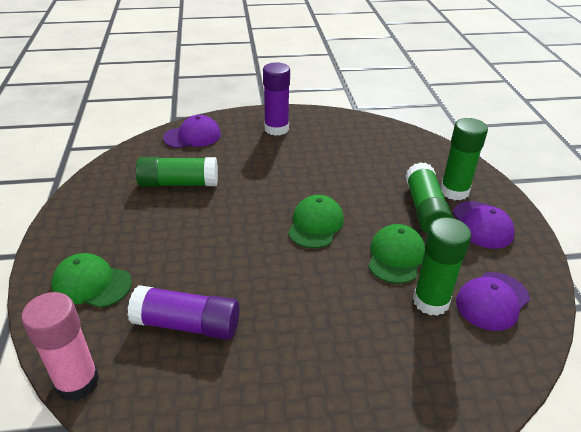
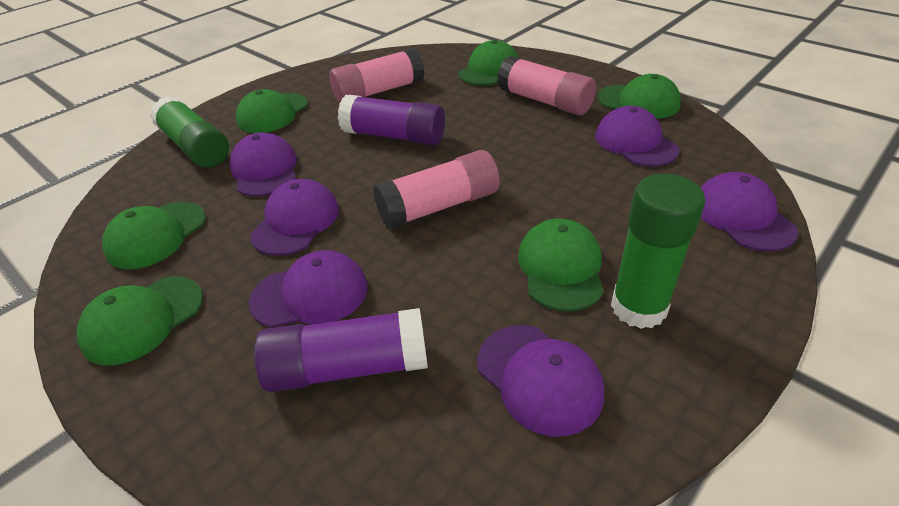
green cap: [52,253,132,308] [288,195,344,248] [368,224,425,284] = 3 -> [77,277,203,366] [102,202,206,269] [236,89,308,133] [458,40,519,86] [518,218,604,311] [597,74,681,119] = 6
green glue stick: [136,157,218,187] [405,162,453,233] [413,217,471,316] [440,118,488,200] = 4 -> [150,96,229,167] [611,174,705,329] = 2
pink glue stick: [22,292,99,401] = 1 -> [329,48,425,103] [373,150,500,229] [497,56,596,115] = 3
purple cap: [163,115,221,148] [453,201,515,249] [456,272,530,331] = 3 -> [230,133,297,196] [249,250,368,328] [250,179,339,256] [477,325,604,437] [595,106,679,167] [700,172,798,251] = 6

